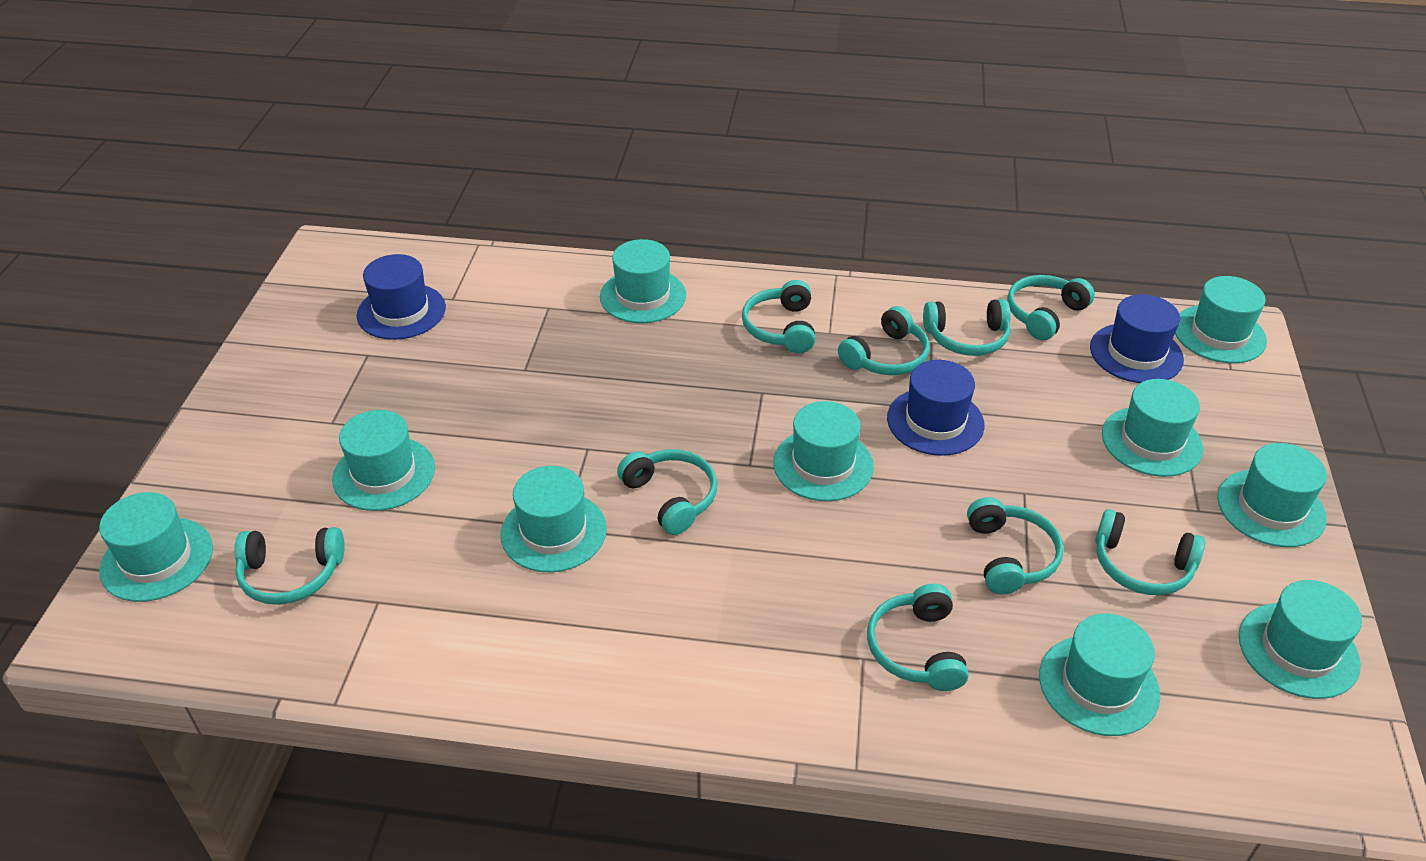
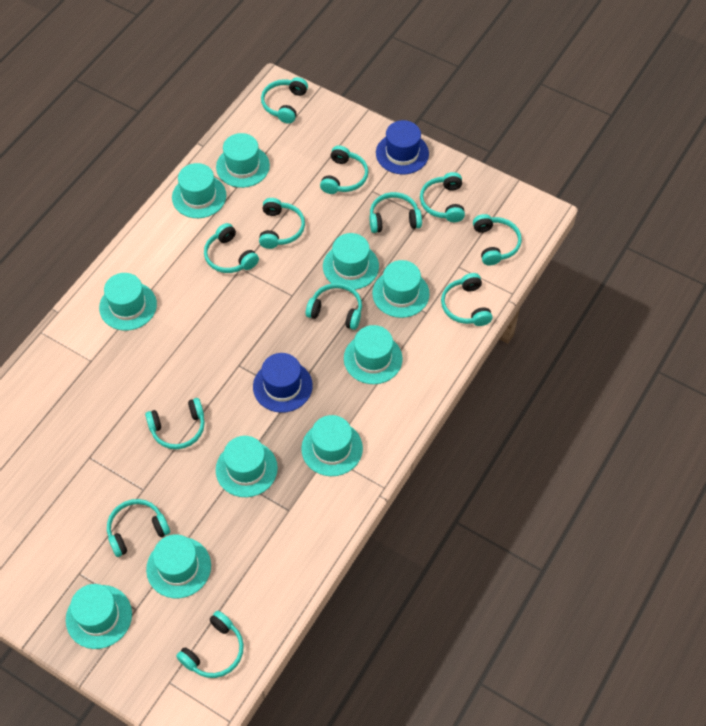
blue hat: [357,254,446,340] [887,360,985,456] [1090,294,1184,383] = 3 -> [253,353,313,413] [376,120,429,174] = 2
turquoise headphones: [234,527,345,605] [617,449,717,535] [742,280,815,353] [838,306,930,375] [867,584,969,691] [923,299,1011,356] [967,497,1064,595] [1007,275,1095,341] [1095,509,1205,595] = 9 -> [107,499,170,557] [145,398,205,449] [176,611,244,678] [204,223,259,273] [259,198,305,249] [261,77,308,124] [306,283,362,330] [320,145,368,194] [369,192,422,233] [420,172,465,222] [441,273,493,326] [473,214,522,266] = 12

